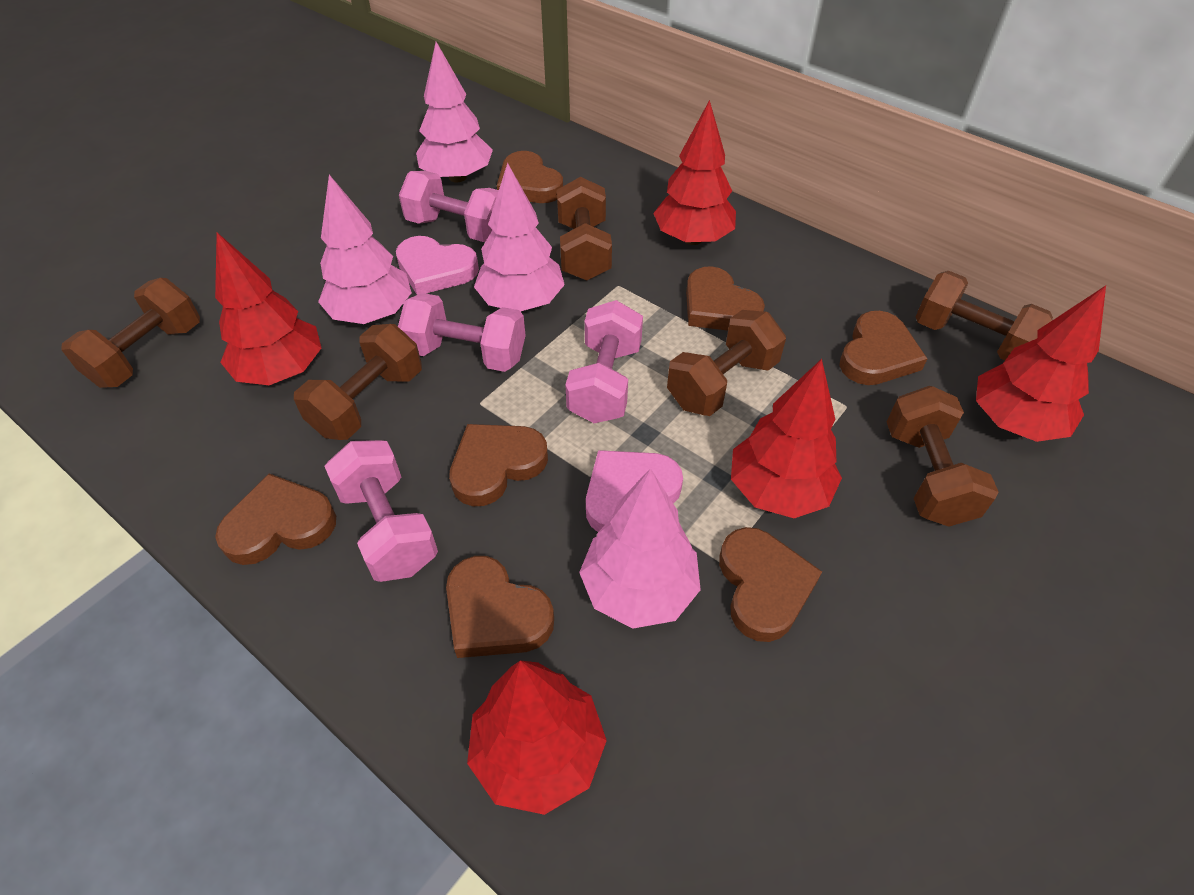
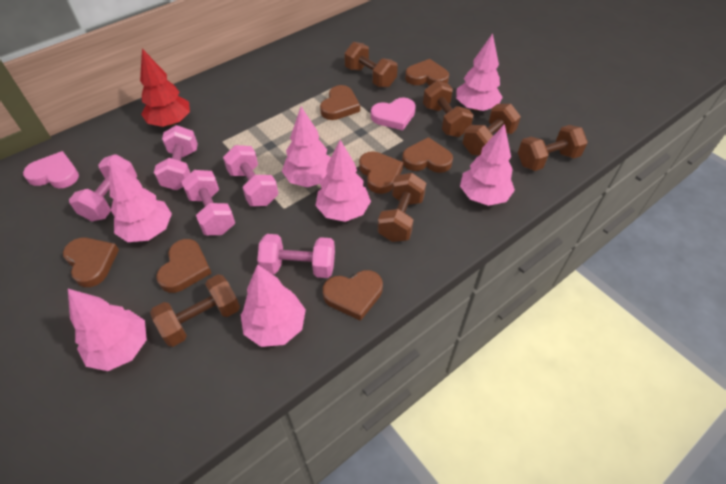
pink dumbbell: [325,440,438,582] [398,293,526,372] [399,171,499,242] [565,300,643,423] = 4 -> [69,154,137,221] [154,125,198,190] [181,170,235,235] [223,145,279,206] [257,234,335,278] = 5
pink tree: [318,175,412,324] [416,42,493,183] [474,163,565,312] [579,468,701,629] = 4 -> [68,289,147,371] [109,160,172,242] [241,264,306,347] [282,107,331,187] [315,140,371,222] [456,33,503,111] [460,124,515,206] = 7
red tree: [215,233,321,385] [467,660,607,815] [653,100,736,245] [731,359,842,518] [976,286,1106,442] = 5 -> [140,49,190,127] = 1

